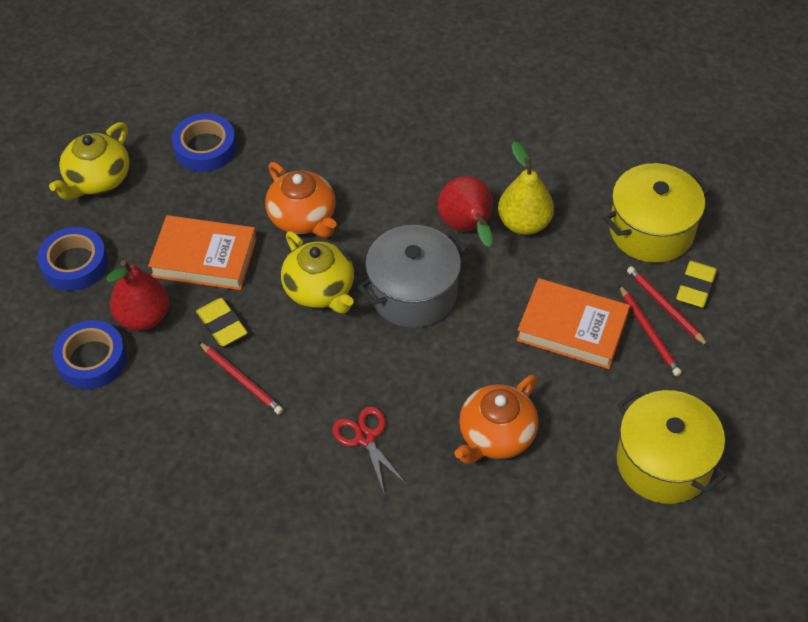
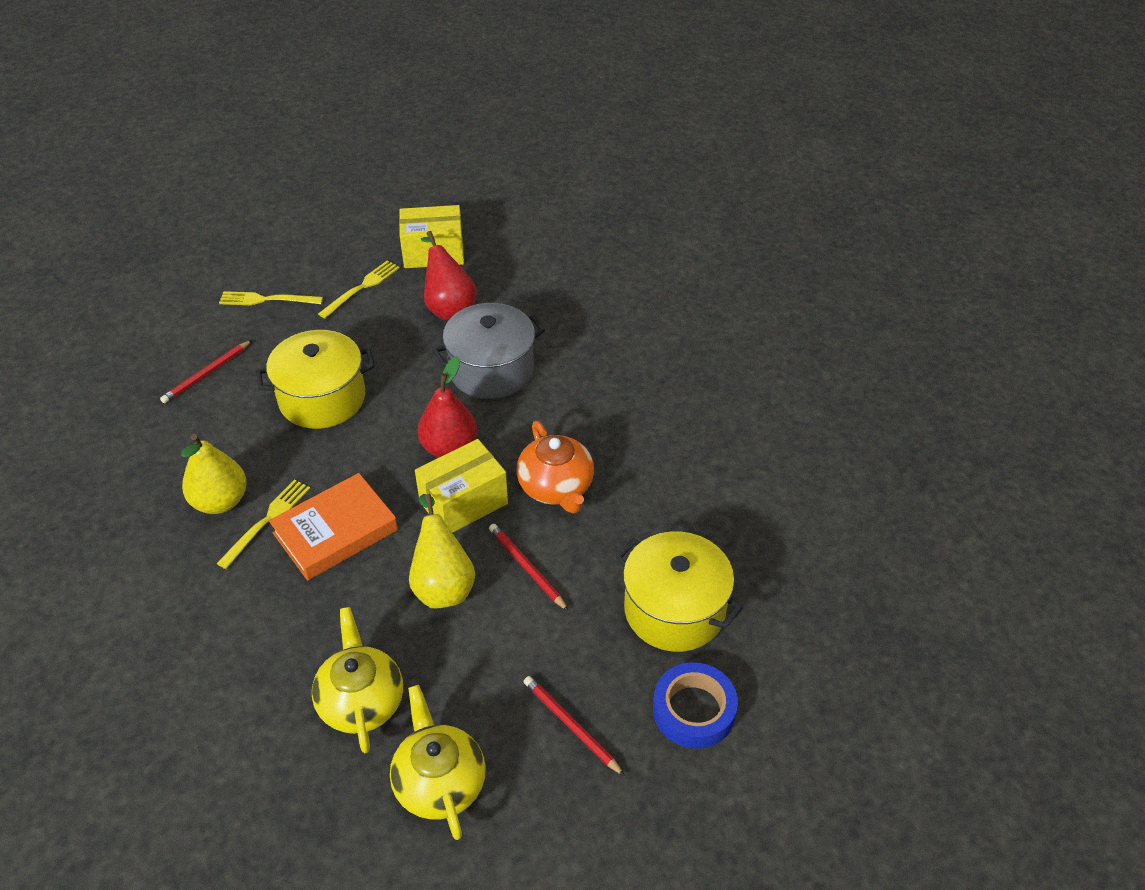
blue tape: [37,227,108,291] [53,320,126,389] [172,113,236,172] = 3 -> [653,662,738,749] = 1
orange book: [148,215,257,290] [517,278,630,369] = 2 -> [269,473,398,581] = 1
orange teapot: [265,162,337,238] [454,374,538,464] = 2 -> [517,421,594,514] = 1
red scissors: [332,406,407,493] = 1 -> none = 0
yellow box: none = 0 -> [399,205,464,268] [415,439,508,533] = 2
yellow eraser: [196,298,248,346] [676,261,717,308] = 2 -> none = 0
yellow fork: none = 0 -> [216,479,311,569] [219,291,323,305] [318,260,400,319] = 3
yellow pear: [498,141,554,235] = 1 -> [181,434,247,514] [409,494,475,609] = 2

